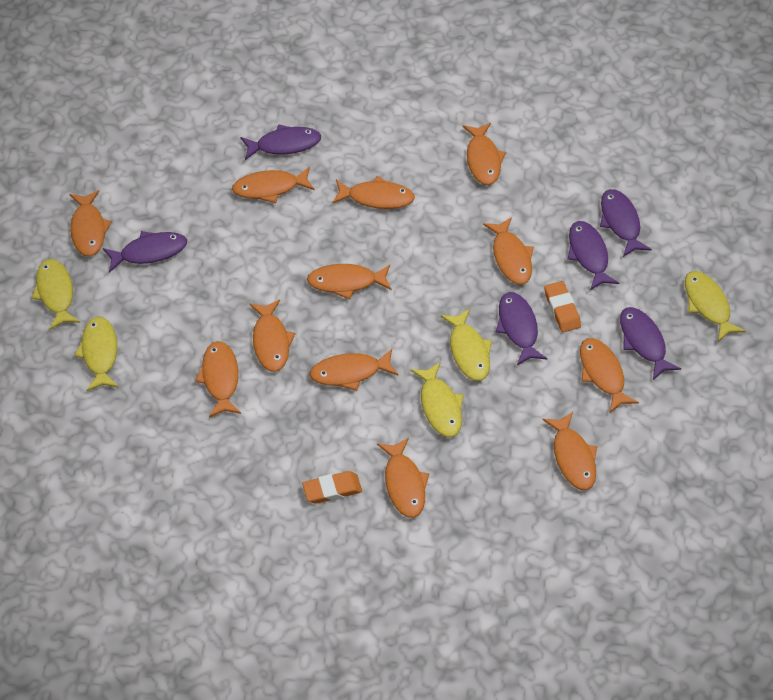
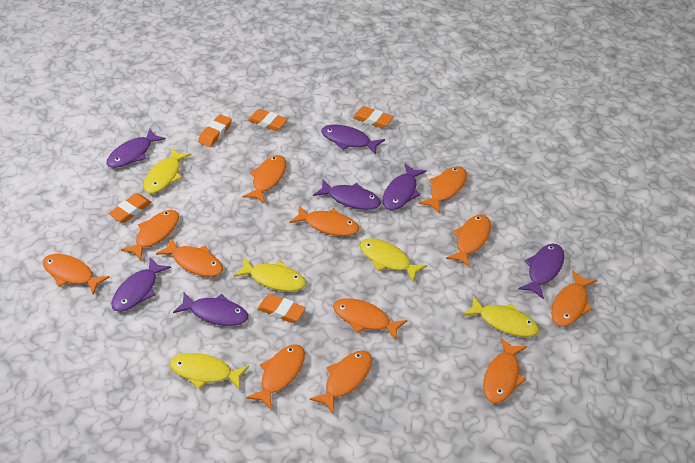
orange eraser: [302,471,362,504] [544,281,581,332] = 2 -> [108,193,152,223] [198,114,232,147] [248,109,288,131] [258,294,306,323] [353,106,394,128] = 5
purple fish: [103,231,187,273] [241,124,321,160] [496,292,547,365] [567,221,619,290] [600,189,652,257] [620,307,681,380] = 6 -> [106,129,166,168] [111,257,171,312] [173,293,248,326] [313,180,381,210] [321,124,385,155] [383,164,427,210] [518,243,564,299] = 7

